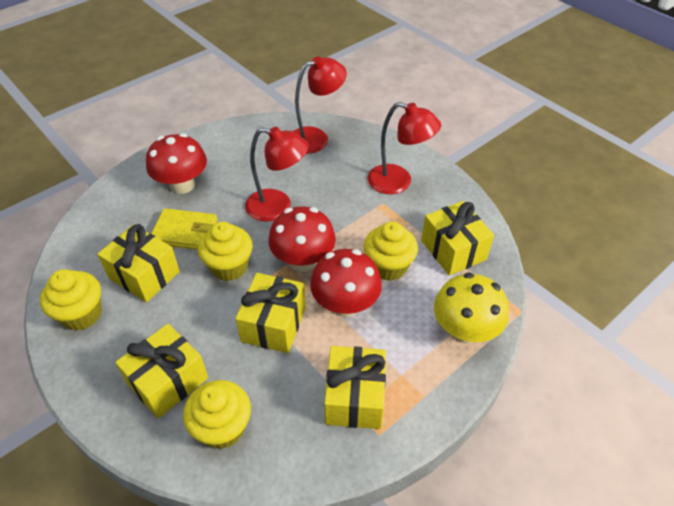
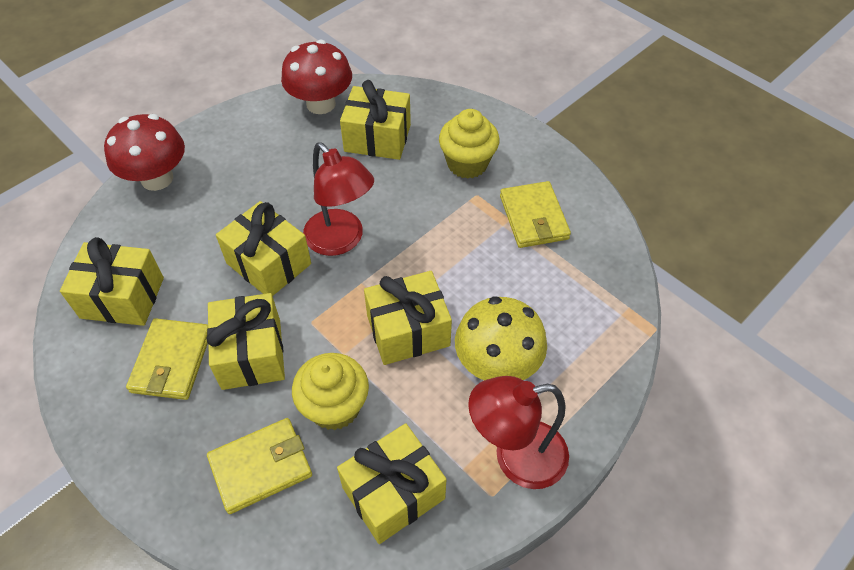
red lamp: [245,127,309,222] [293,56,347,154] [368,102,441,194] = 3 -> [303,142,374,256] [468,376,569,489] = 2
red mushroom: [146,133,207,194] [268,206,336,272] [310,249,382,317] = 3 -> [104,114,185,191] [281,40,352,114] = 2
yellow cupcake: [40,269,102,331] [183,380,251,449] [198,222,253,281] [363,222,418,281] = 4 -> [292,353,369,430] [439,109,499,179] = 2
yellow gift: [97,224,180,302] [115,324,208,418] [235,273,306,353] [324,346,386,429] [421,201,494,276] = 5 -> [60,237,164,326] [206,293,285,390] [216,201,311,296] [337,423,447,544] [340,80,411,160] [364,271,452,365] = 6
yellow wallet: [151,208,218,250] = 1 -> [126,318,208,400] [207,418,312,514] [500,181,571,248] = 3

